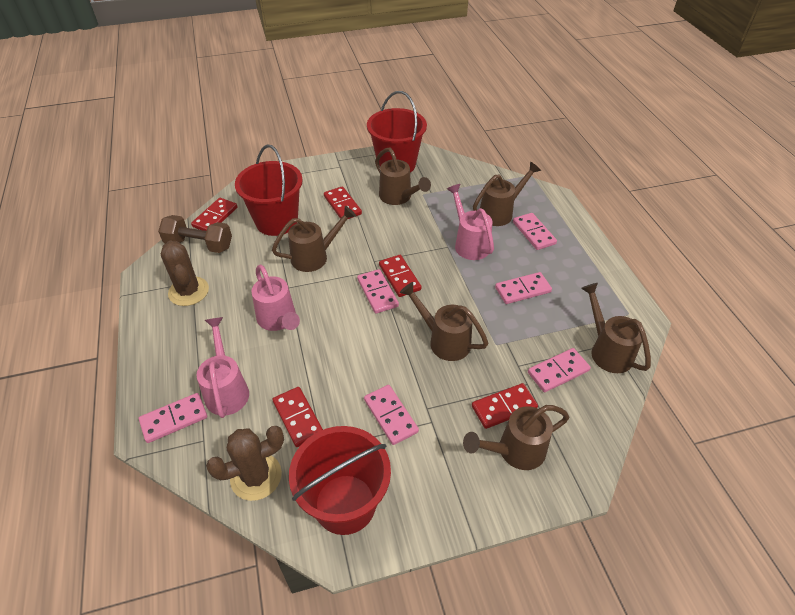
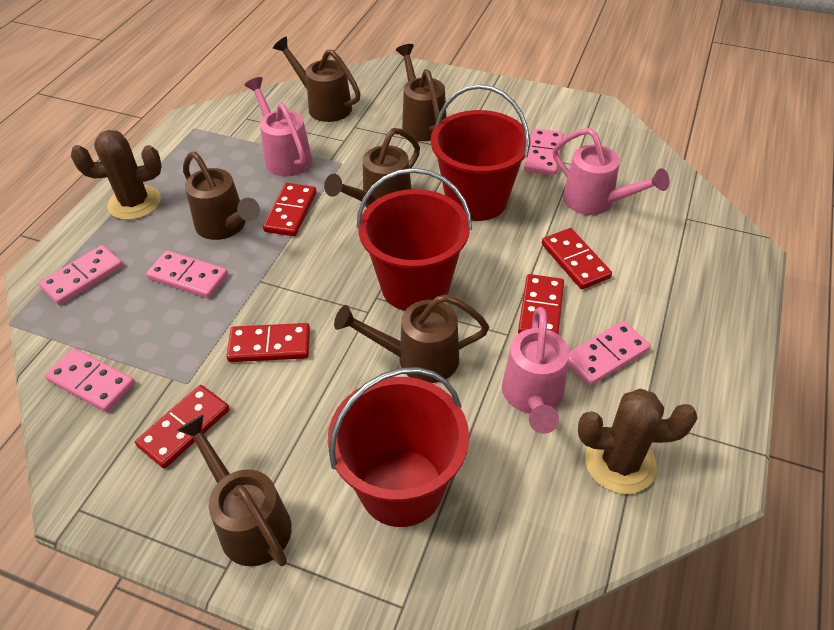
brown dumbbell: [158,215,232,253] = 1 -> none = 0
pink domino: [139,393,207,443] [357,269,399,314] [364,385,419,445] [495,272,552,304] [513,213,557,250] [528,348,591,392] = 6 -> [39,245,123,305] [45,348,135,412] [146,251,228,298] [524,128,564,176] [568,321,651,386] = 5

